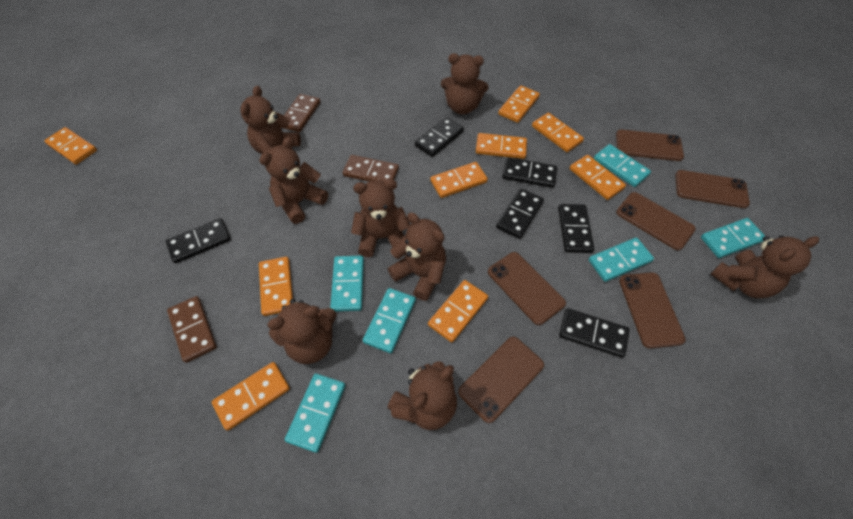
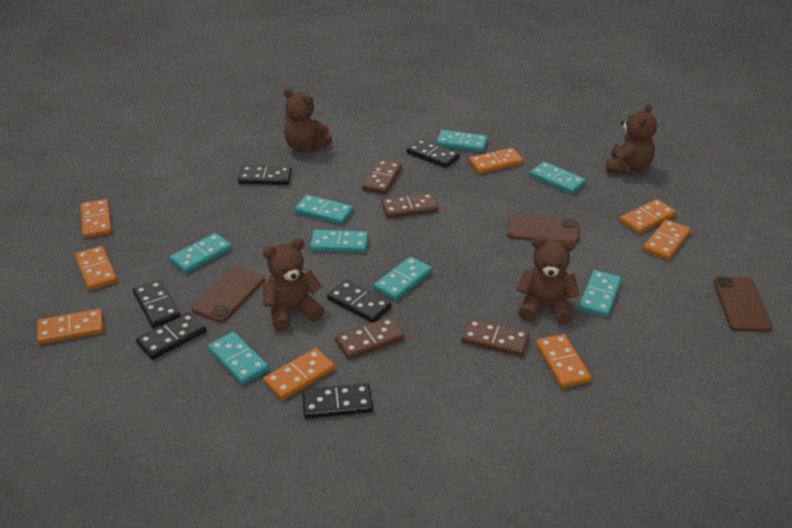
brown domino: [167,296,217,363] [280,94,320,132] [343,155,399,182] = 3 -> [335,317,405,360] [362,160,402,195] [381,193,438,218] [461,318,530,357] = 4
brown phone: [458,337,544,423] [488,252,566,325] [616,130,684,161] [616,192,696,250] [619,272,686,349] [675,170,750,208] = 6 -> [192,266,265,323] [507,214,579,244] [713,277,772,332] = 3
brown teddy bear: [240,86,301,154] [259,137,328,224] [267,299,337,364] [351,179,410,257] [387,361,457,430] [388,212,446,301] [441,53,489,114] [711,235,819,298] = 8 -> [263,238,325,332] [284,88,332,152] [516,236,580,325] [606,104,657,174] = 4
orange domino: [44,127,97,165] [212,362,290,431] [259,257,293,316] [428,280,488,342] [430,162,488,198] [476,133,527,159] [498,85,540,123] [532,113,584,152] [570,155,626,200] = 9 -> [37,309,103,344] [75,246,117,290] [80,199,112,238] [263,348,335,400] [469,148,523,174] [536,334,592,388] [620,199,676,234] [643,219,691,260] = 8
turquoise domino: [285,373,346,453] [330,256,364,312] [363,288,416,353] [589,237,654,282] [594,144,651,187] [701,218,765,258] = 6 -> [169,233,232,273] [207,332,269,385] [295,195,353,225] [310,230,368,253] [374,256,432,301] [436,130,488,152] [530,162,586,194] [579,270,622,317] = 8

